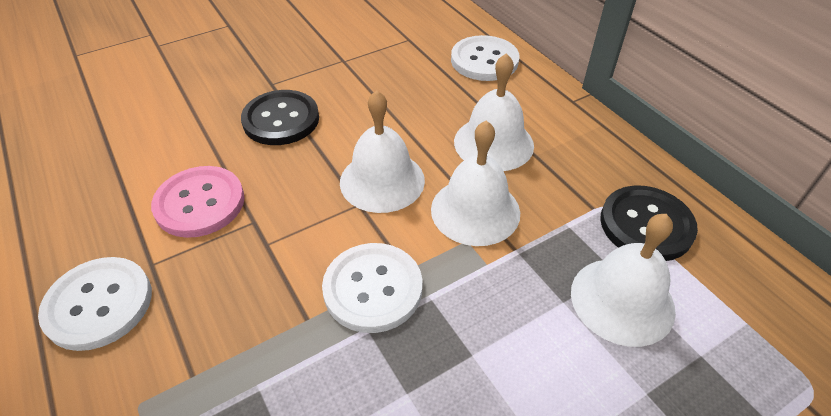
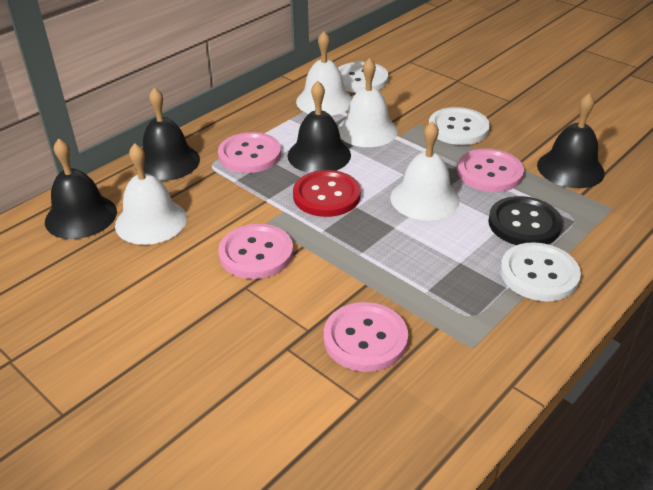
black bell: none = 0 -> [45,138,117,239] [135,87,200,181] [288,81,351,173] [537,93,605,188] = 4
black button: [241,90,319,145] [600,185,698,261] = 2 -> [488,196,562,245] = 1
pink button: [151,166,245,238] = 1 -> [218,132,281,173] [218,224,293,279] [324,302,408,372] [457,148,524,192] = 4
red button: none = 0 -> [293,170,361,217] = 1

